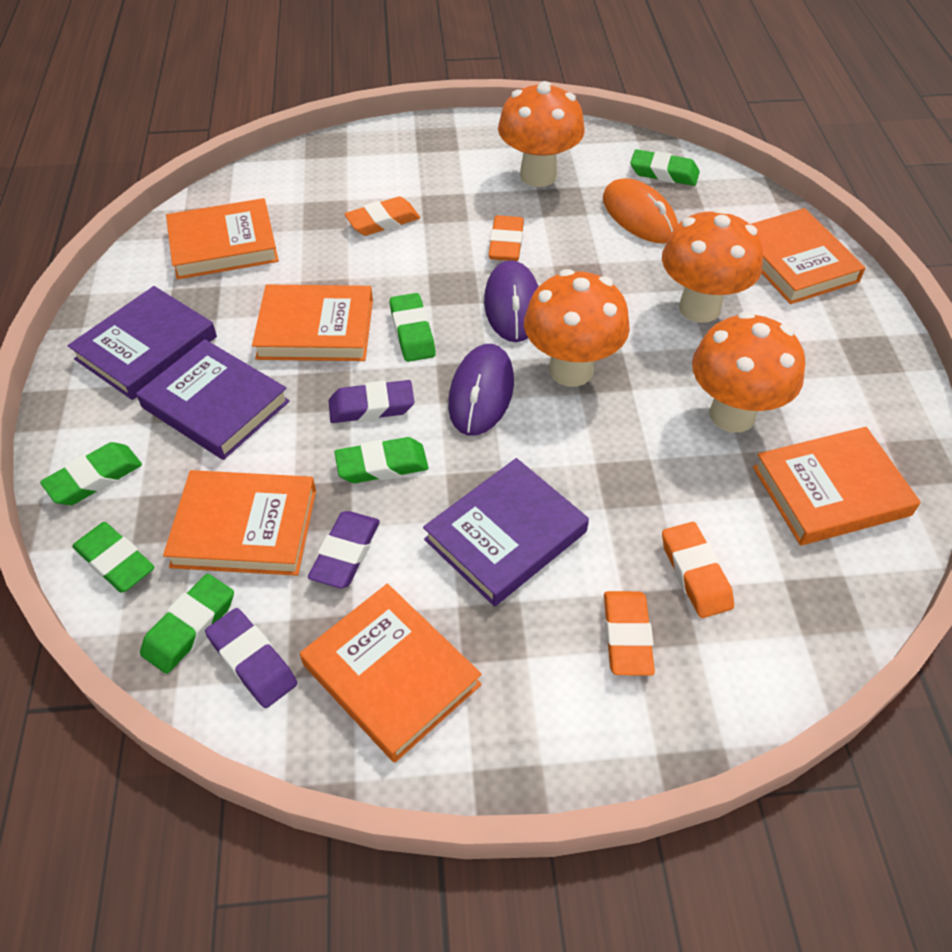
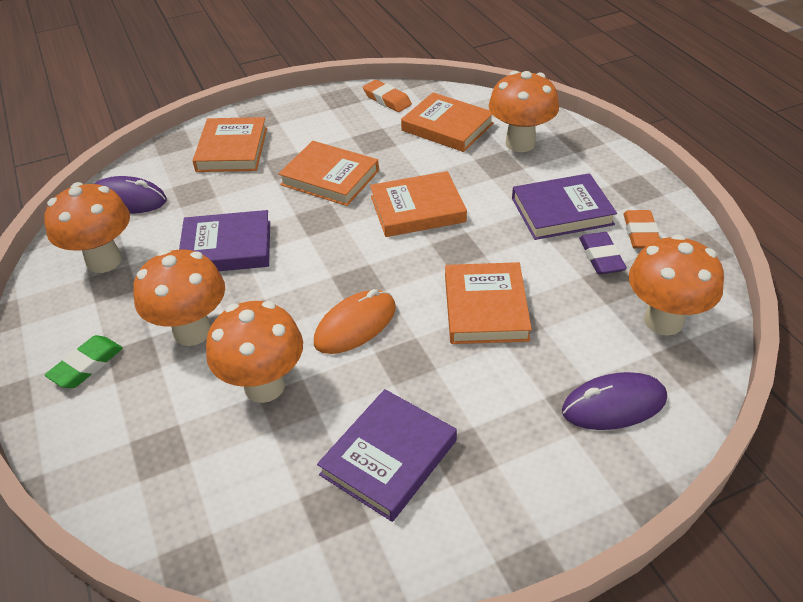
green eraser: [40,442,142,505] [72,522,154,593] [140,574,234,674] [334,437,429,483] [390,293,436,362] [630,149,700,186] = 6 -> [45,335,123,388] = 1
orange book: [163,470,316,576] [166,198,279,280] [252,285,373,361] [300,584,482,763] [750,208,866,304] [753,427,921,545] = 6 -> [193,117,267,172] [278,141,379,206] [370,171,467,237] [401,92,494,152] [445,262,532,344] = 5
orange eraser: [345,196,420,236] [488,215,524,261] [604,591,655,676] [662,522,734,618] = 4 -> [363,80,412,112] [624,210,660,249] = 2
orange mushroom: [498,81,585,187] [524,269,630,387] [662,208,763,323] [692,311,805,432] = 4 -> [44,182,130,273] [133,249,225,346] [206,301,303,403] [489,71,559,152] [629,234,724,336] = 5
purple eraser: [205,608,297,708] [308,511,380,589] [329,380,414,423] = 3 -> [579,232,627,274] = 1

